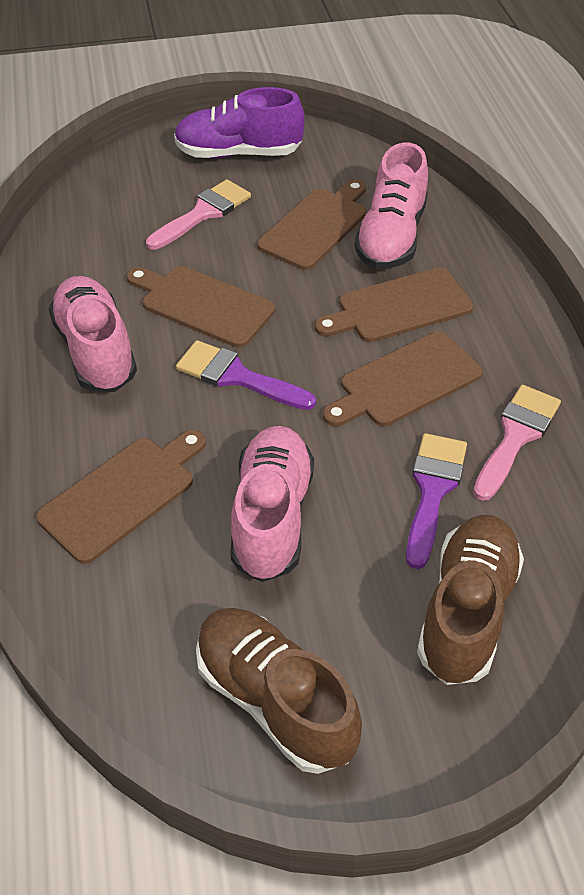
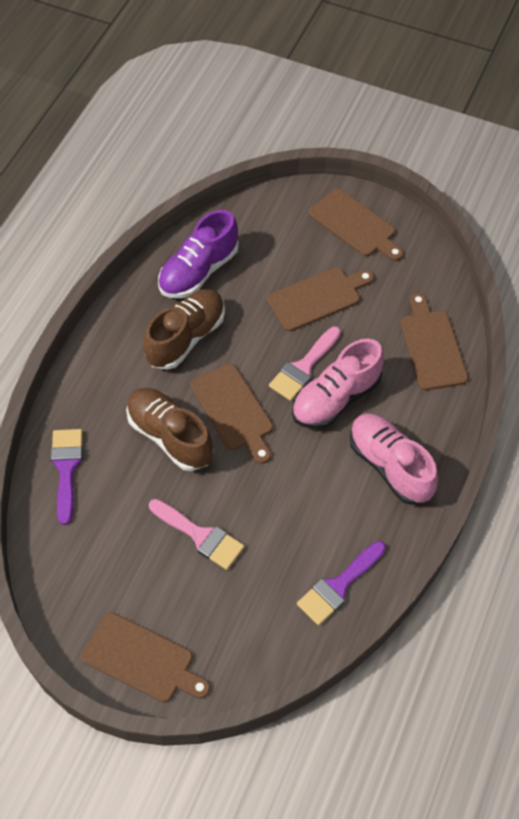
pink shoe: [49,276,137,392] [230,426,314,582] [354,143,428,269] = 3 -> [292,339,384,429] [350,413,438,505] = 2

